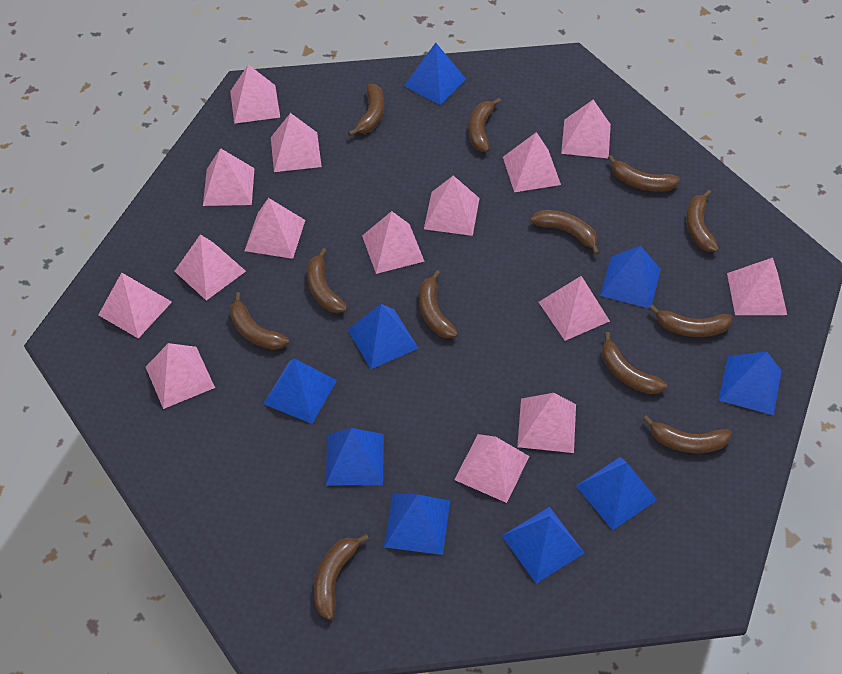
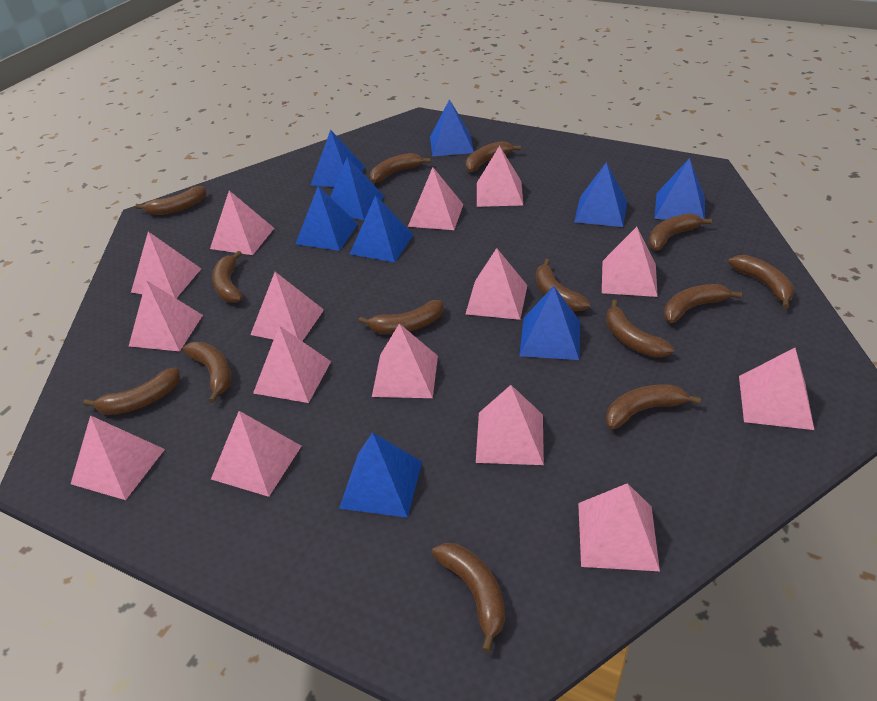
brown banana: [230,292,289,350] [307,248,348,313] [314,534,369,620] [348,84,384,136] [419,270,458,338] [469,98,501,152] [530,210,600,255] [602,332,667,394] [608,155,680,192] [643,415,732,453] [649,305,733,337] [686,190,719,252] = 12 -> [83,367,180,415] [136,186,206,215] [183,342,231,403] [212,251,243,303] [358,300,444,334] [370,153,431,183] [432,543,505,653] [466,141,521,172] [536,259,591,311] [606,300,674,357] [606,384,701,429] [648,213,712,251] [664,284,742,323] [728,255,794,309] = 14

